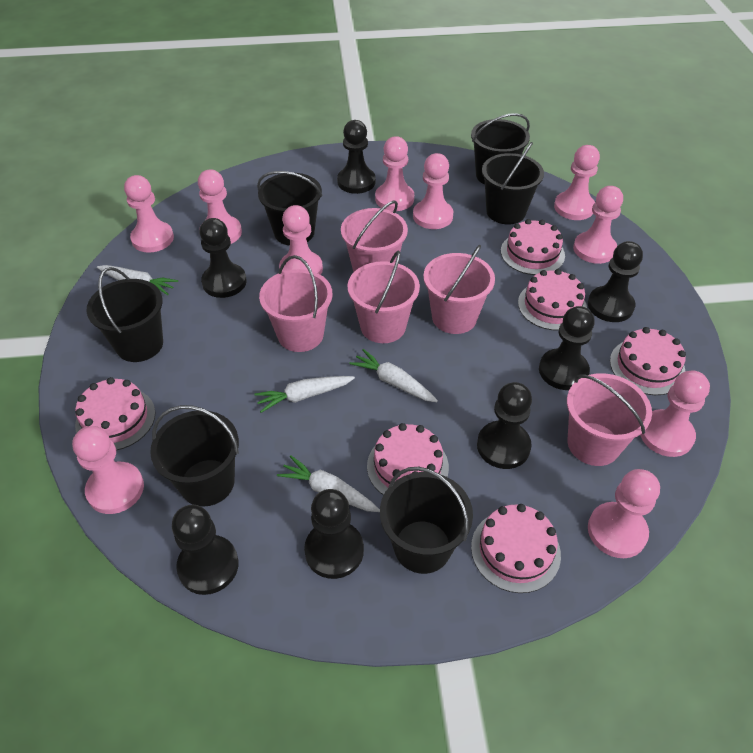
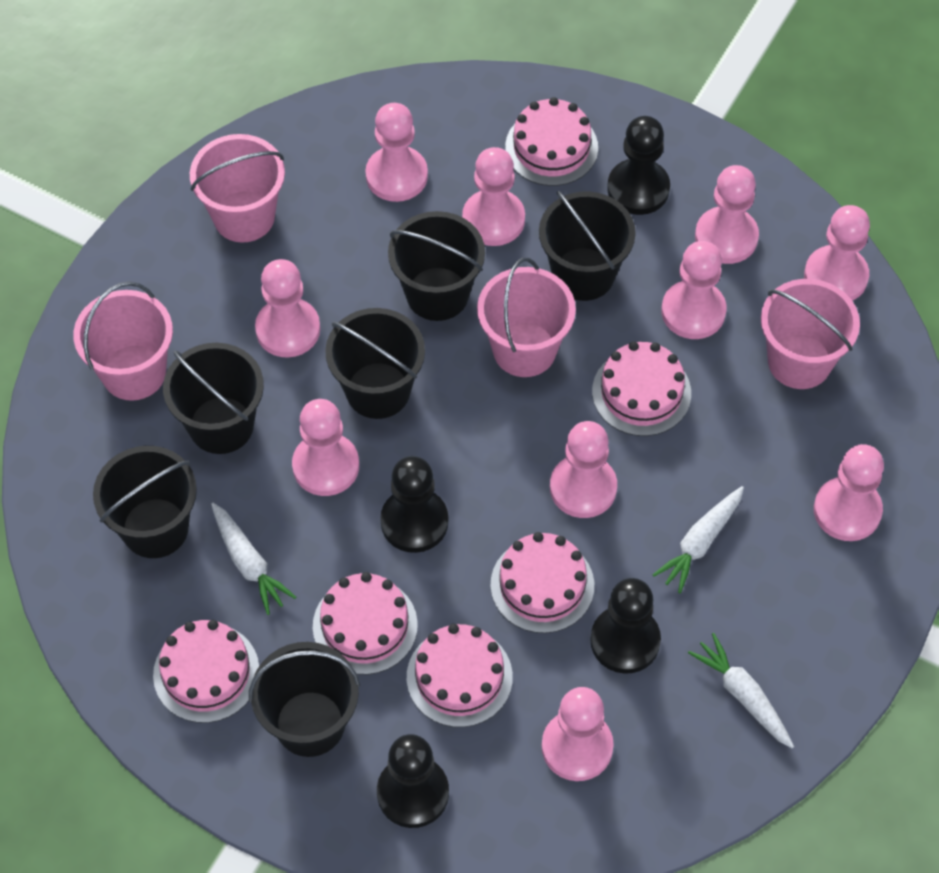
black pawn: [172,505,239,595] [200,218,247,298] [304,489,364,579] [337,120,376,194] [477,382,532,469] [539,306,595,390] [588,241,643,322] = 7 -> [377,734,449,828] [380,456,448,553] [590,578,661,674] [607,116,670,215] = 4
pink bucket: [259,255,333,352] [341,200,408,272] [347,251,420,343] [423,245,495,334] [567,373,652,466] = 5 -> [73,281,173,401] [190,134,285,243] [477,258,576,377] [761,279,860,389] = 4
white carrot: [97,265,178,295] [255,376,355,413] [277,456,380,512] [349,349,438,402] = 4 -> [211,503,296,615] [653,486,744,593] [688,633,794,748] = 3

